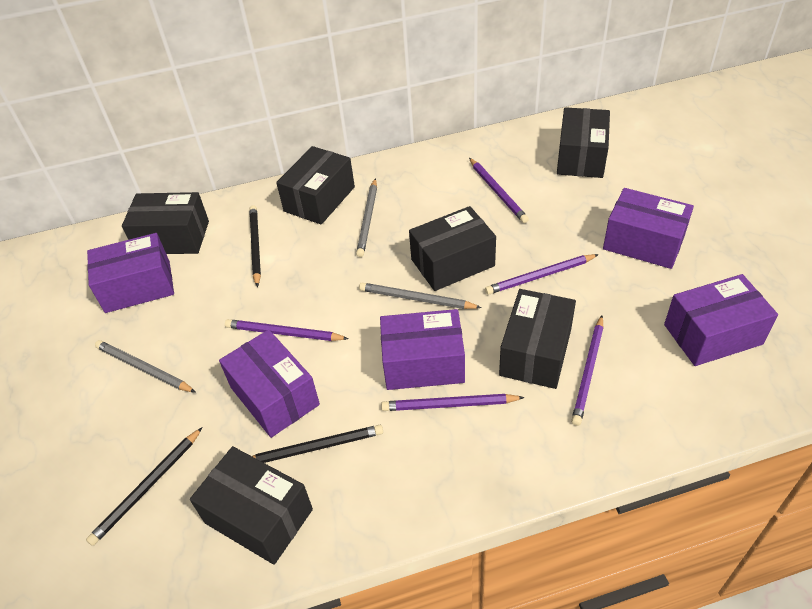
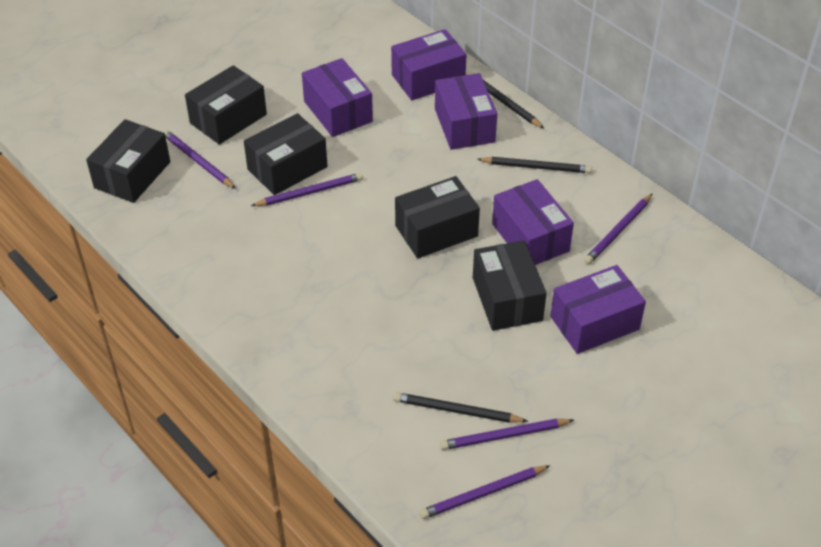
black box: [122,192,209,254] [190,446,313,565] [276,146,355,225] [409,206,496,291] [499,289,576,389] [557,107,610,178] = 6 -> [86,119,170,203] [185,65,267,145] [244,113,328,195] [395,176,480,258] [473,240,547,331] = 5
grey pencil: [95,340,196,393] [356,178,377,257] [359,283,482,309] = 3 -> none = 0

